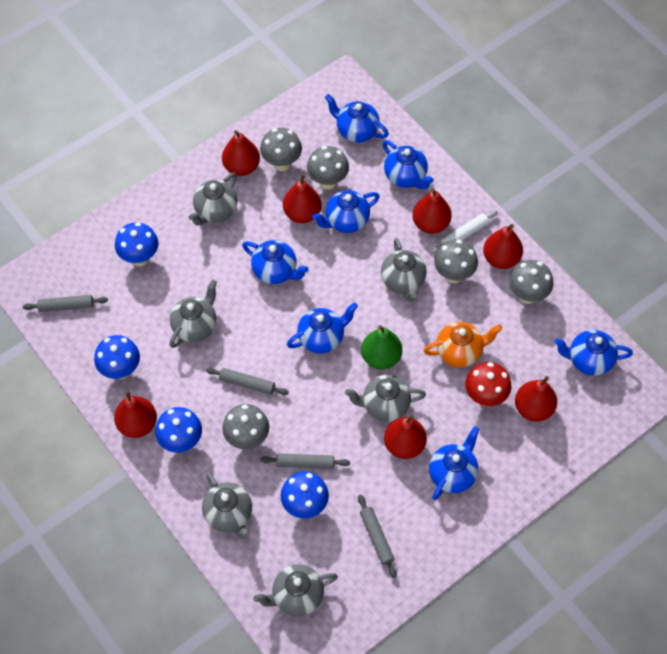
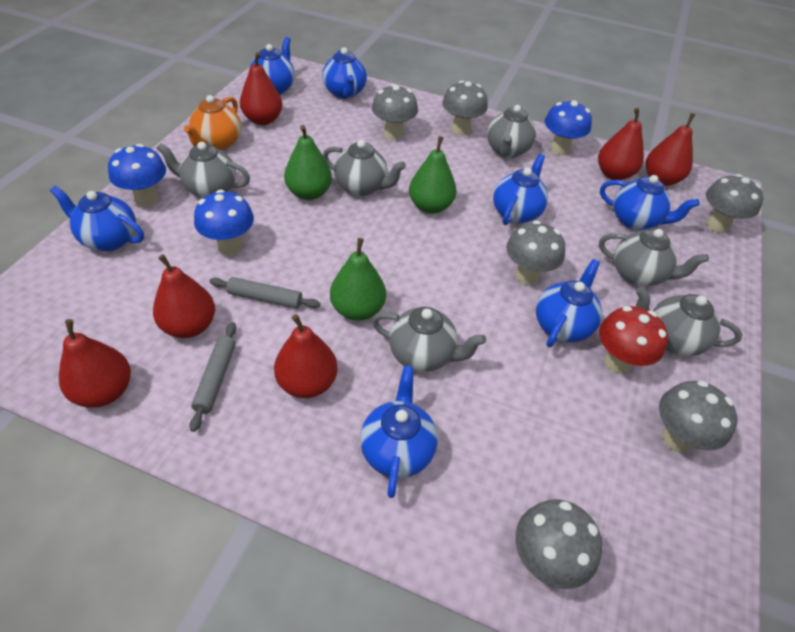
blue mushroom: [94,335,140,379] [115,222,158,266] [155,407,202,453] [281,471,329,519] = 4 -> [108,144,166,207] [194,190,254,255] [545,100,592,155] = 3
green pear: [361,325,402,370] = 1 -> [284,125,332,200] [330,238,386,321] [409,136,456,214] = 3
grey mushroom: [222,404,269,449] [260,128,302,171] [307,146,349,190] [434,239,478,284] [509,260,553,304] = 5 -> [372,84,418,140] [442,81,488,136] [506,220,565,285] [515,499,602,589] [659,381,737,453] [706,174,763,233] = 6
grey rolling pin: [23,295,108,312] [206,368,289,395] [260,453,350,469] [358,494,397,578] = 4 -> [189,322,236,432] [209,277,320,309] = 2
red pear: [114,390,157,438] [222,130,260,176] [283,174,322,223] [384,415,427,459] [413,188,452,234] [483,224,523,269] [515,376,557,422] = 7 -> [59,319,131,407] [153,254,215,338] [240,52,282,125] [274,314,338,398] [598,108,644,180] [646,113,695,186] = 6
white rolling pin: [432,210,498,253] = 1 -> none = 0

